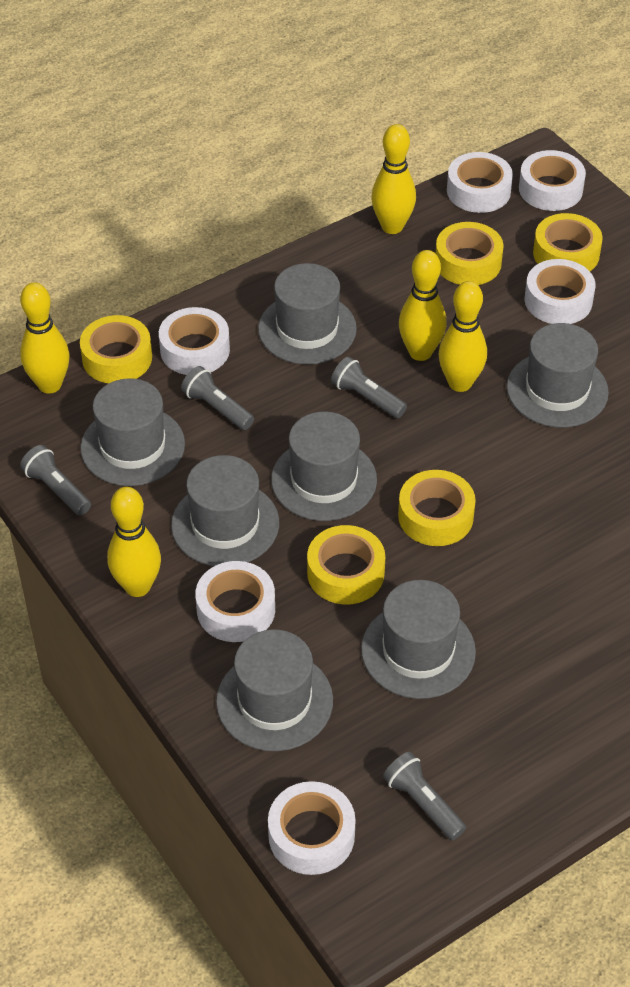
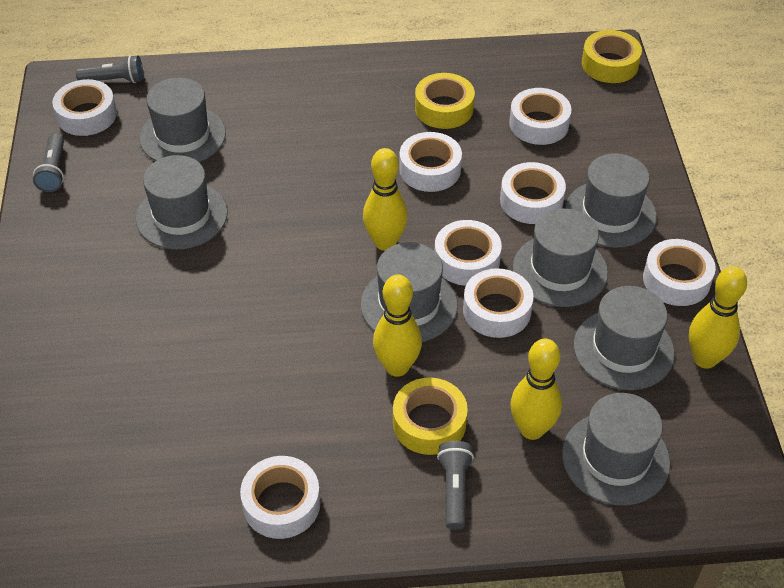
grey flashlight: [20,445,91,515] [181,366,254,430] [331,357,407,418] [383,752,466,840] = 4 -> [33,134,64,192] [76,55,143,83] [437,441,474,530] = 3
white tape: [159,307,230,375] [195,561,275,642] [268,781,356,875] [447,152,513,213] [519,150,586,211] [525,259,596,324] = 6 -> [52,79,117,136] [240,456,320,539] [399,132,462,192] [435,220,502,286] [463,268,533,338] [500,162,566,224] [509,88,572,145] [643,239,716,306] = 8
yellow bowling pin: [20,282,70,394] [107,487,161,597] [371,124,416,234] [399,250,447,361] [439,281,487,392] = 5 -> [363,148,408,251] [373,274,422,377] [510,339,562,440] [689,266,747,369] = 4
yellow tape: [80,315,152,383] [307,525,385,605] [398,470,476,546] [436,222,504,285] [533,213,603,271] = 5 -> [393,378,468,455] [415,73,475,129] [582,30,642,83] = 3

